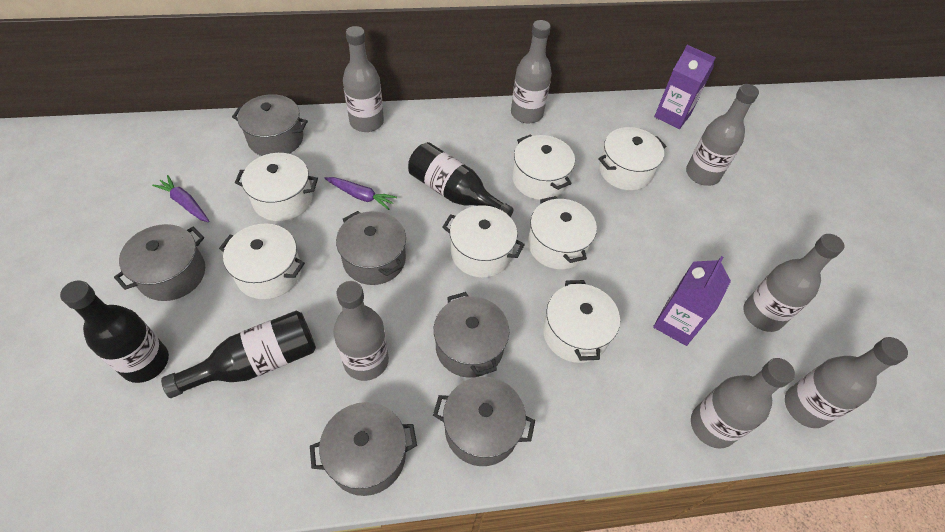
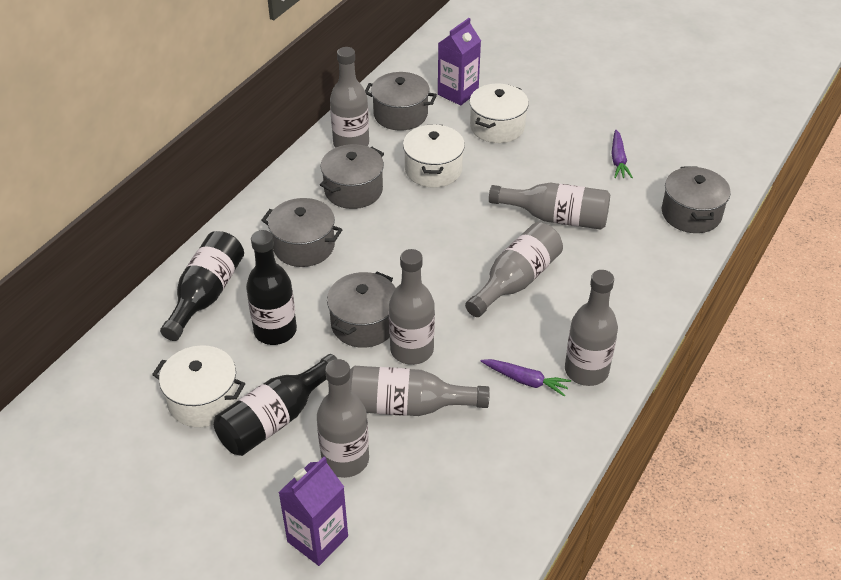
grey pot: [114,224,205,301] [232,94,308,156] [310,402,417,496] [336,211,406,285] [433,377,535,466] [434,292,509,378] = 6 -> [261,198,343,267] [320,144,384,209] [327,272,396,348] [365,72,437,130] [662,166,731,233] = 5
white pot: [219,224,305,299] [235,153,318,221] [442,205,525,278] [512,134,575,200] [528,196,597,270] [543,280,620,363] [598,127,666,191] = 7 -> [152,345,245,427] [403,124,465,188] [469,84,529,143] = 3

